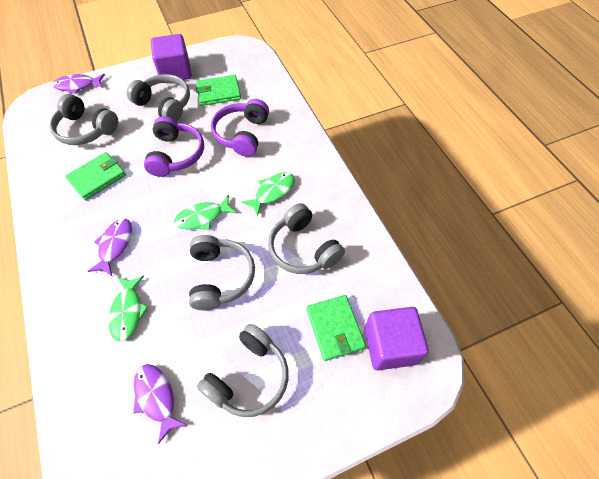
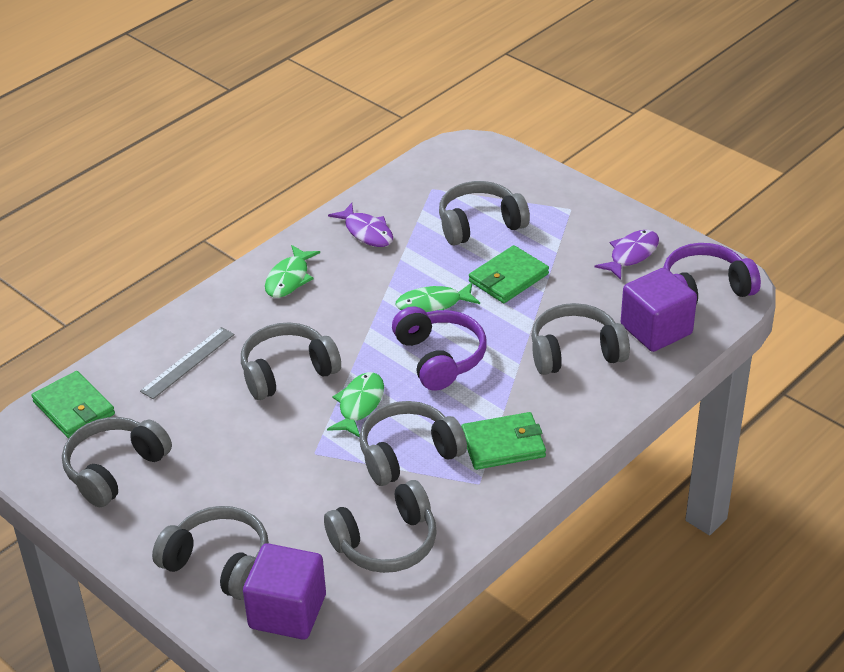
grey headphones: [50,94,118,145] [127,74,190,122] [189,235,255,310] [197,324,289,417] [268,203,345,274] = 5 -> [62,417,172,507] [152,506,269,600] [241,322,341,400] [324,480,437,573] [360,401,467,486] [439,181,530,245] [531,303,630,375] = 7
grey ruler: none = 0 -> [140,327,235,399] = 1
purple fish: [52,74,105,94] [88,219,132,276] [133,364,187,444] = 3 -> [328,203,393,247] [594,230,659,280] = 2

